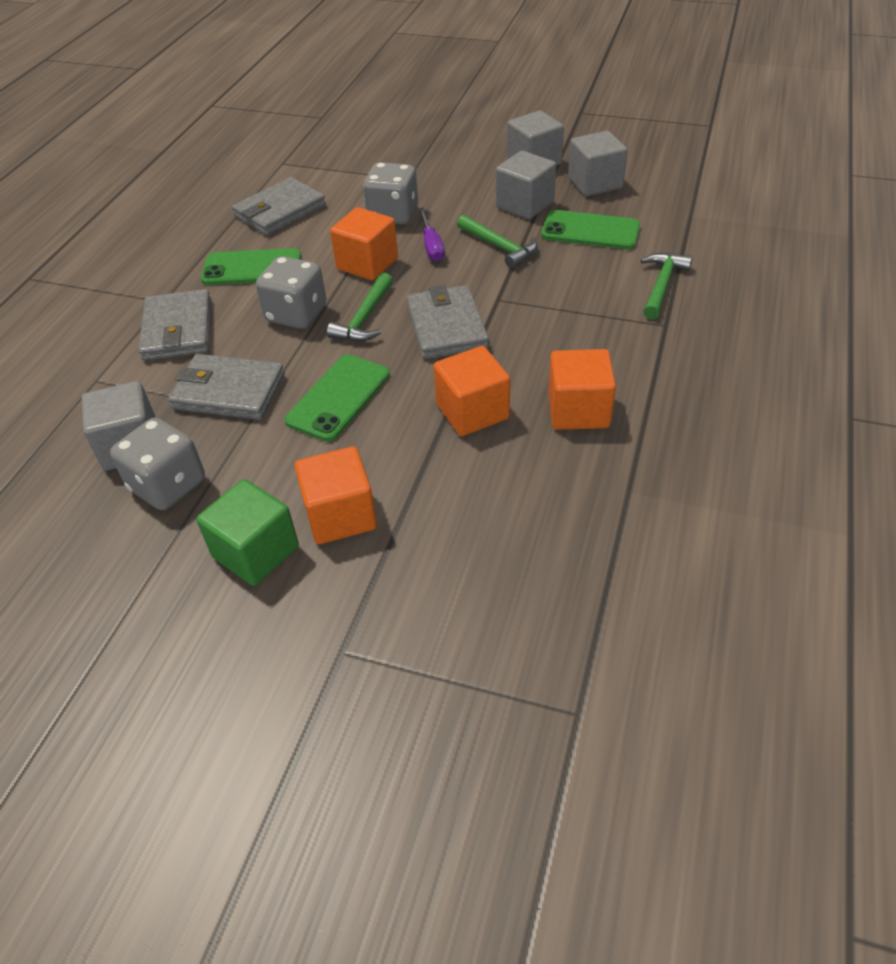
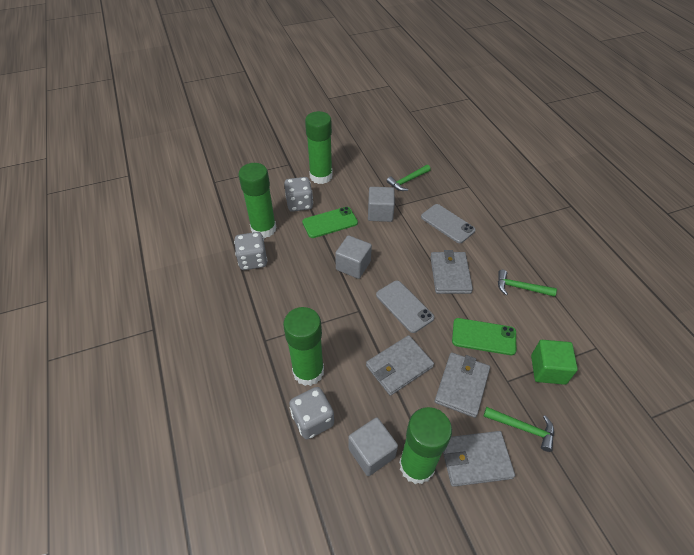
green glue stick: none = 0 -> [238,163,276,238] [283,307,324,386] [305,111,333,184] [399,407,452,484] = 4
green phone: [201,248,301,285] [285,355,390,442] [541,210,640,249] = 3 -> [302,207,358,238] [452,318,516,355] = 2
grey cube: [82,381,156,471] [496,151,556,219] [507,110,564,166] [568,131,628,196] = 4 -> [335,235,372,279] [348,417,398,476] [368,187,395,222] = 3
grey phone: none = 0 -> [376,280,434,333] [421,204,476,243] = 2
orange cube: [295,446,377,544] [330,207,398,280] [434,346,510,436] [548,349,616,430] = 4 -> none = 0
purple screwdriver: [419,207,445,262] = 1 -> none = 0

